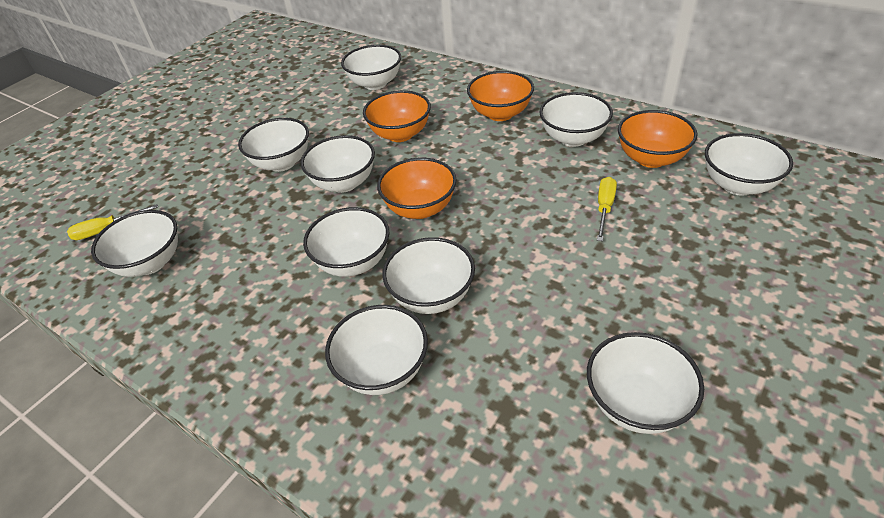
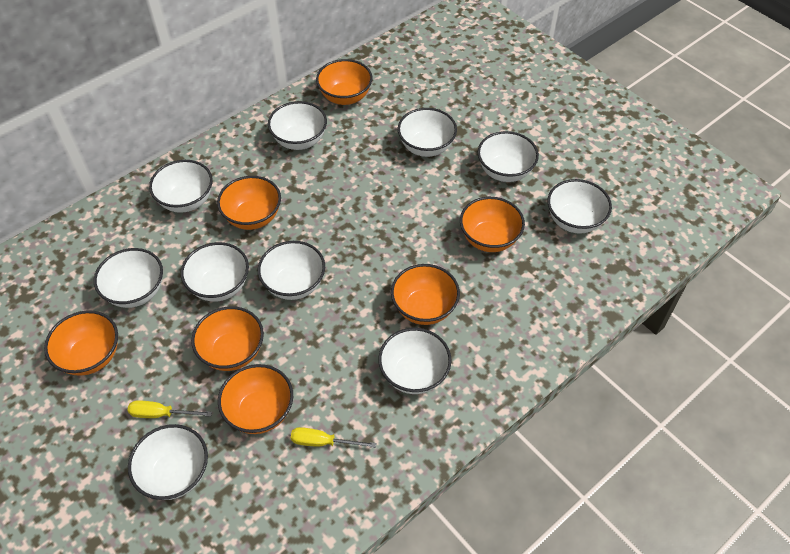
orange bowl: [363,90,431,142] [377,158,457,219] [467,71,534,121] [618,110,698,168] = 4 -> [44,310,118,376] [191,306,264,371] [217,176,281,230] [218,364,293,434] [316,59,373,105] [391,264,460,325] [460,197,525,252] = 7

